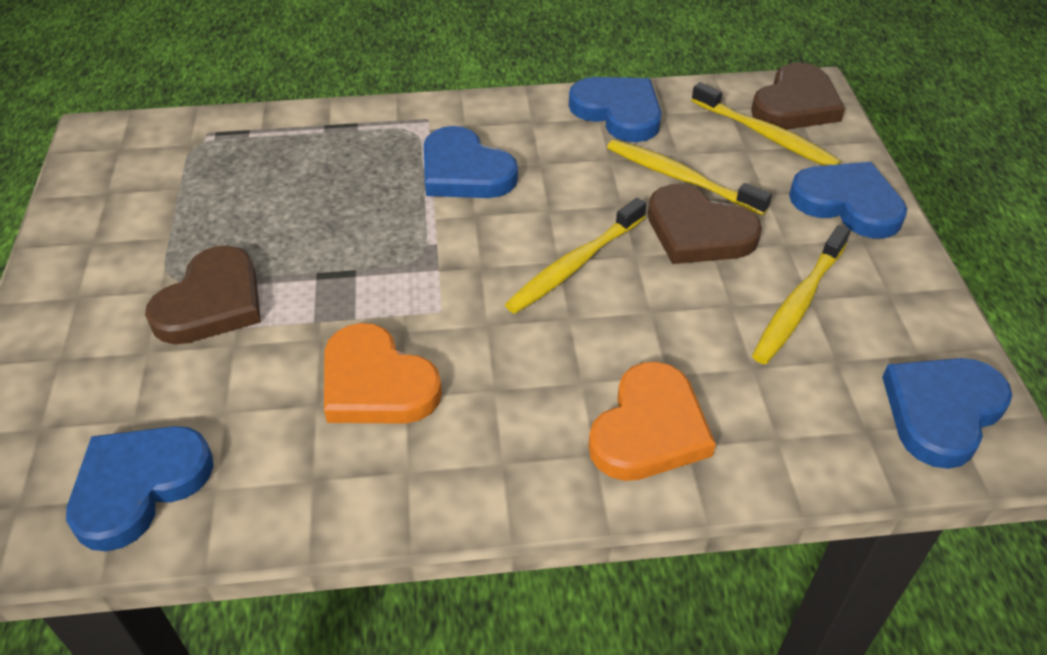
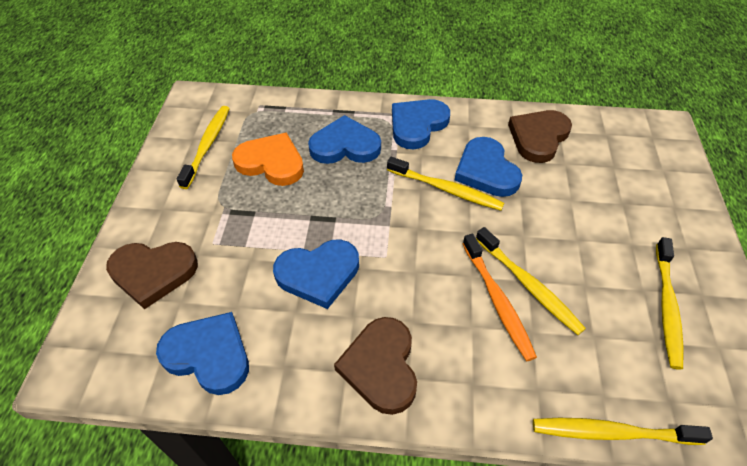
orange heart: [324,323,442,424] [588,362,716,481] = 2 -> [232,133,304,186] = 1
orange toothbrush: none = 0 -> [462,234,537,361] = 1
yellow toothbrush: [505,198,647,314] [607,139,772,216] [691,82,841,166] [752,225,850,364] = 4 -> [177,106,230,189] [387,157,504,211] [476,227,586,335] [533,418,713,445] [656,237,684,370] = 5

